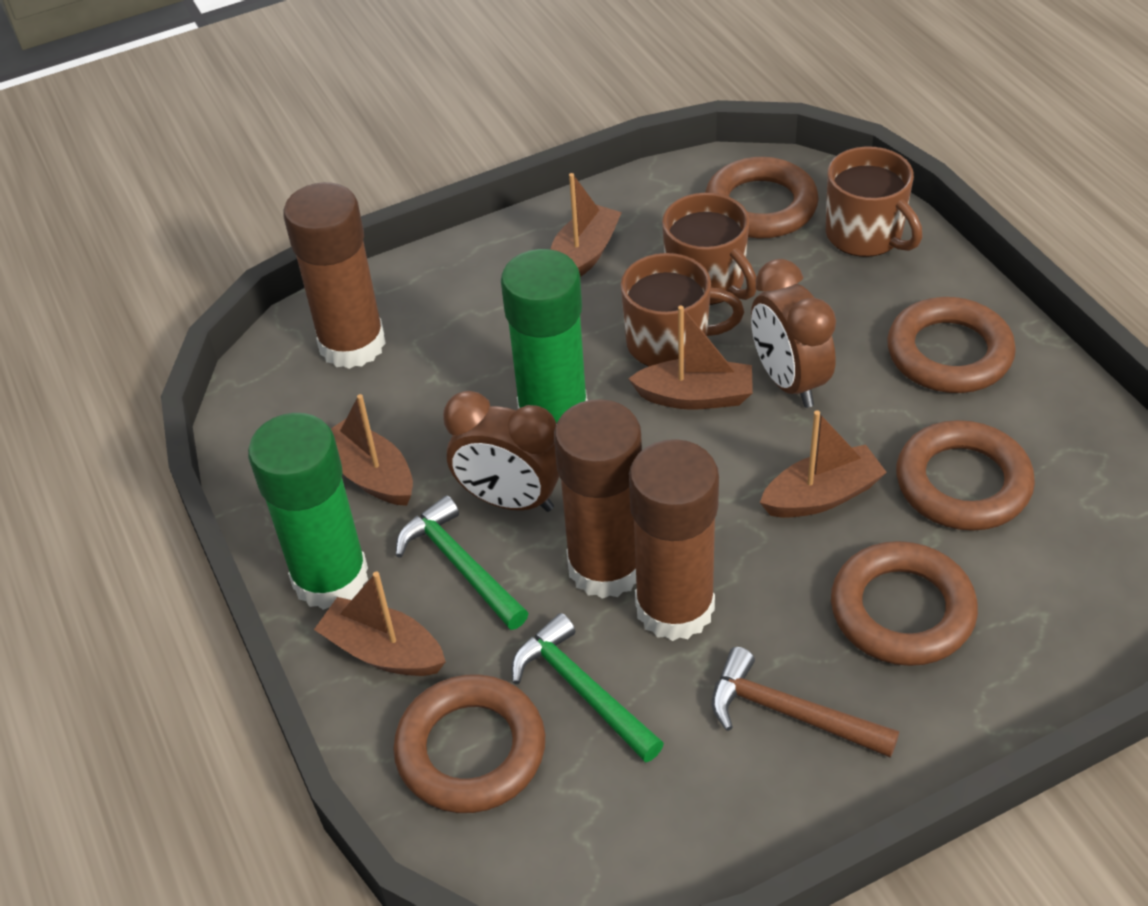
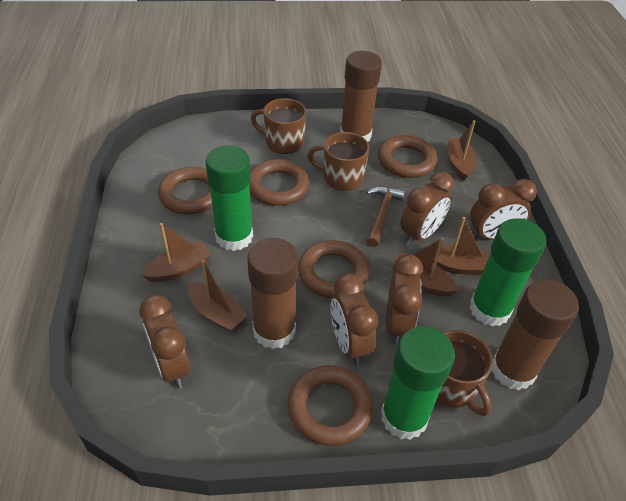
brown clock: [443,391,560,512] [751,259,836,408] = 2 -> [139,295,191,388] [331,273,378,366] [386,254,423,345] [401,172,454,246] [470,179,537,240] = 5
green glue stick: [248,413,368,610] [501,249,588,424] = 2 -> [205,145,253,251] [381,326,455,440] [469,218,546,327] = 3
green hammer: [396,495,528,630] [511,613,664,763] = 2 -> none = 0

